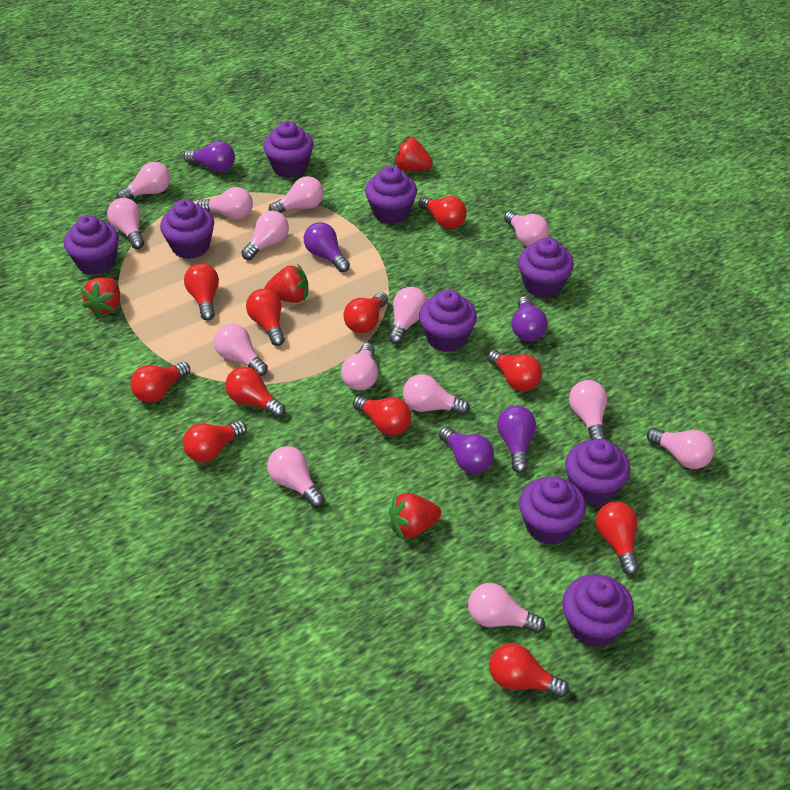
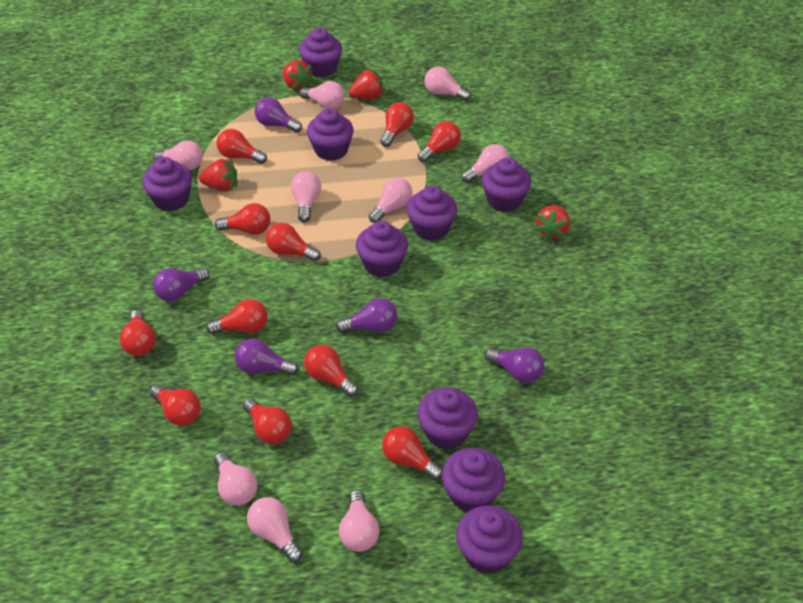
pink light bulb: [107,198,144,249] [117,162,171,199] [197,187,253,220] [214,324,268,376] [241,211,289,260] [267,446,324,507] [269,176,324,213] [341,343,378,390] [388,287,427,344] [403,374,470,415] [468,583,545,633] [504,211,549,247] [569,380,607,440] [647,428,714,469] = 14 -> [153,141,203,170] [214,452,258,506] [247,497,303,562] [291,171,321,222] [300,81,345,109] [339,490,379,552] [369,177,413,223] [424,67,471,101] [461,144,510,183] = 9

